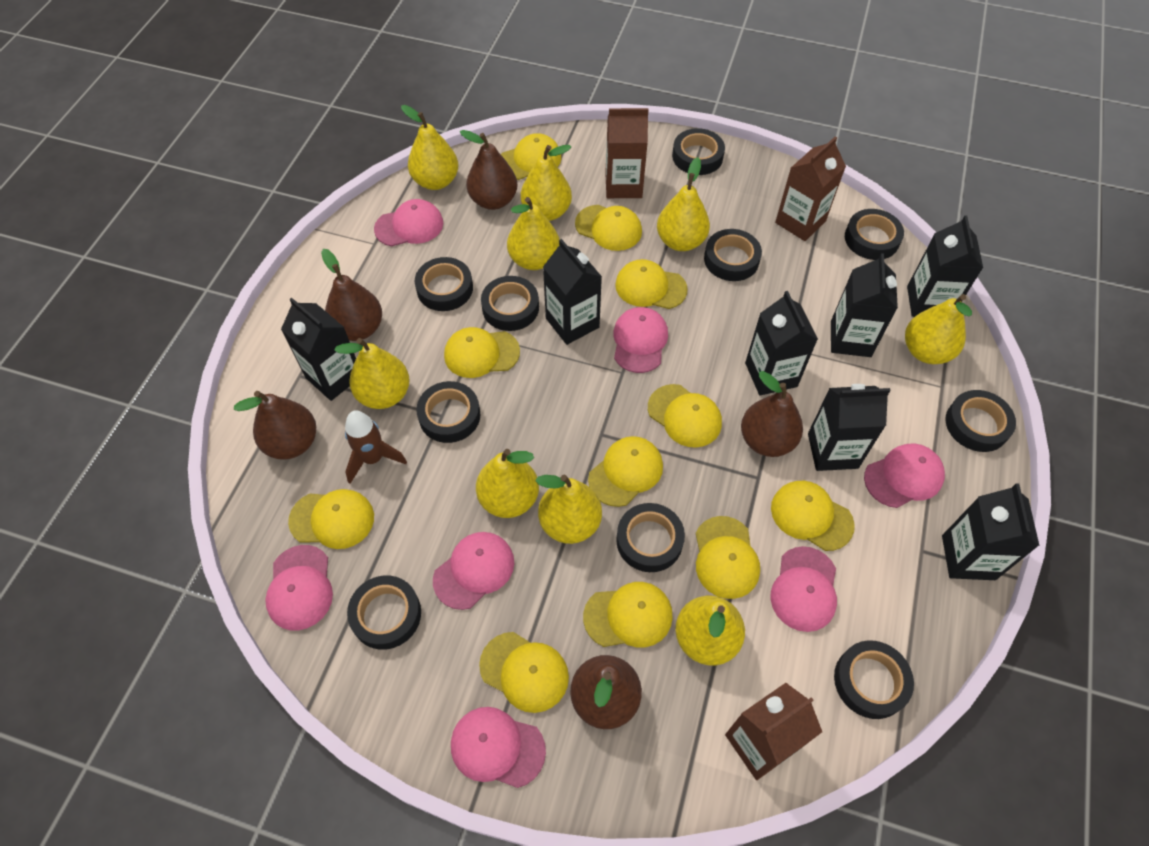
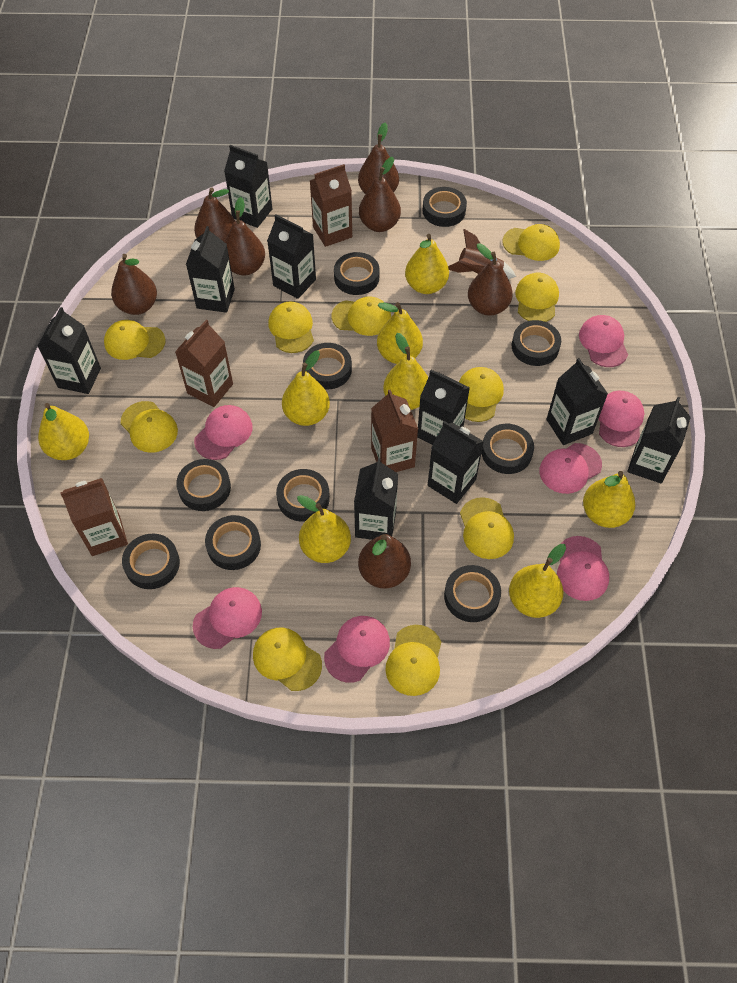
black carton: [281,298,356,401] [543,239,602,345] [745,291,818,396] [808,384,890,471] [831,253,898,357] [907,215,983,317] [942,483,1040,580] = 7 -> [38,307,101,394] [186,226,235,313] [224,145,272,228] [267,214,316,299] [354,458,398,540] [417,370,470,445] [428,421,484,504] [546,358,608,445] [627,397,691,484] = 9
brown carton: [605,108,649,198] [725,683,822,780] [775,136,846,241] = 3 -> [60,478,128,556] [175,320,233,407] [310,164,352,247] [371,390,418,472] = 4
brown pear: [234,391,316,459] [321,249,382,341] [460,130,518,210] [570,655,642,729] [741,371,803,457] = 5 -> [111,254,157,315] [194,187,235,242] [225,197,265,276] [358,123,399,194] [358,534,411,589] [359,157,401,232] [468,243,513,316] = 7
yellow cap: [288,489,374,549] [444,327,520,378] [479,632,569,713] [501,133,561,180] [575,205,642,251] [583,582,673,647] [588,436,663,507] [615,259,688,309] [648,384,722,448] [696,516,760,599] [771,481,855,551] = 11 -> [104,320,166,360] [121,401,178,453] [253,628,322,691] [268,302,314,353] [332,297,391,336] [385,625,441,696] [459,367,504,422] [460,497,514,559] [503,224,560,261] [515,273,559,322] = 10
yellow pear: [334,338,410,409] [401,105,458,190] [476,449,539,518] [507,197,560,270] [521,145,572,221] [535,475,602,544] [657,157,710,251] [675,596,745,665] [905,294,972,364] = 9 -> [38,403,89,460] [282,350,330,426] [297,495,351,563] [377,302,423,364] [383,333,428,410] [405,234,449,294] [509,544,566,618] [583,471,635,528] = 8

